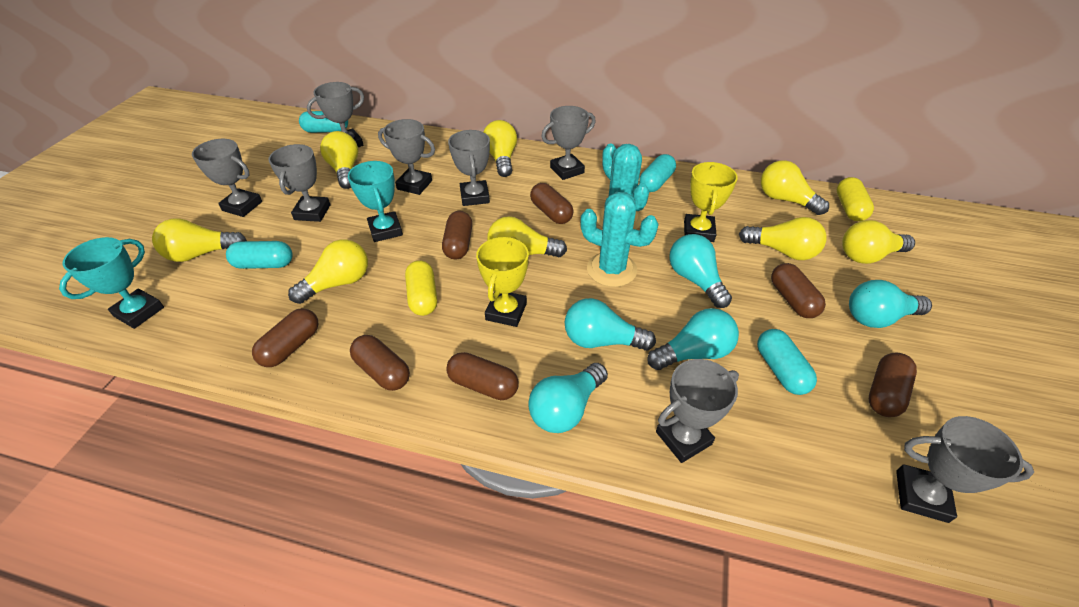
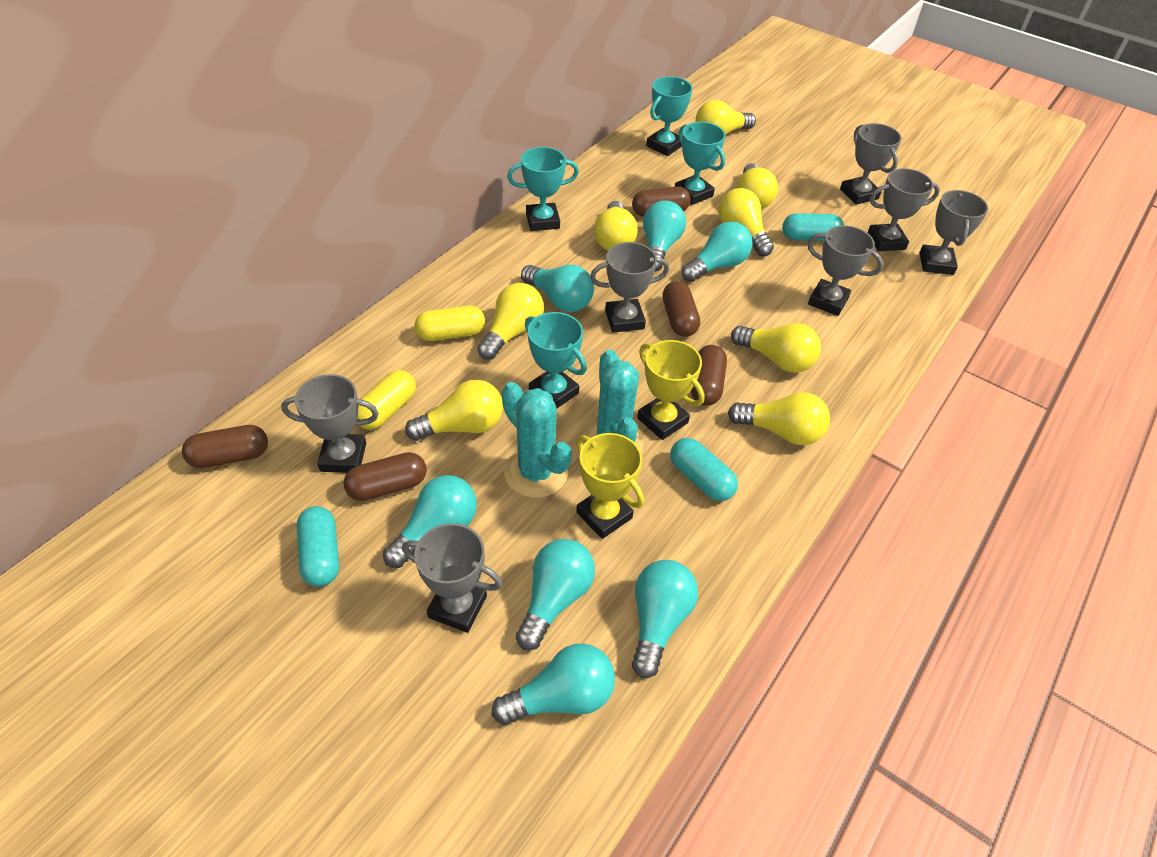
brown capsule: [252,308,318,367] [350,335,410,391] [442,211,472,260] [446,352,519,400] [530,183,574,224] [771,263,826,318] [869,352,917,417] = 7 -> [182,425,268,468] [343,452,427,501] [632,187,691,217] [662,281,700,337] [691,345,727,406] = 5
grey trophy: [192,139,262,217] [268,144,330,222] [307,82,364,147] [378,119,435,195] [448,130,490,206] [541,106,595,180] [656,359,739,463] [896,416,1034,523] = 8 -> [281,374,379,473] [402,523,503,633] [590,242,669,333] [807,225,884,316] [840,123,902,205] [867,168,940,251] [919,190,988,275] = 7
turquoise capsule: [226,241,293,269] [299,111,348,133] [639,154,676,192] [757,329,817,395] = 4 -> [296,506,339,587] [670,438,738,501] [782,213,844,241] = 3
turquoise light bulb: [528,363,608,433] [564,298,656,351] [647,308,739,370] [669,234,732,308] [849,280,932,328] = 5 -> [383,475,477,568] [492,643,615,725] [516,539,595,650] [521,265,594,312] [632,560,698,678] [643,200,686,272] [682,222,753,282] = 7
turquoise trophy: [59,237,164,329] [348,161,403,242] = 2 -> [507,147,579,231] [525,312,587,409] [646,76,693,156] [675,122,725,205] = 4

